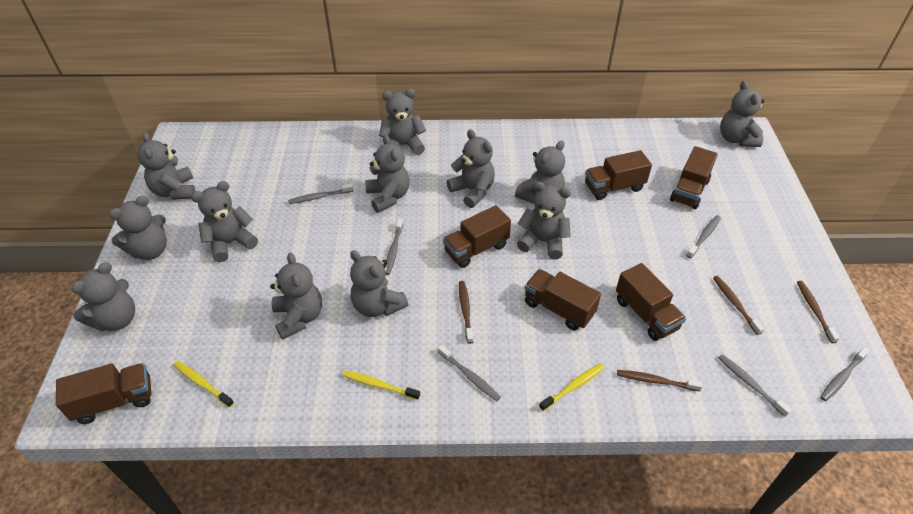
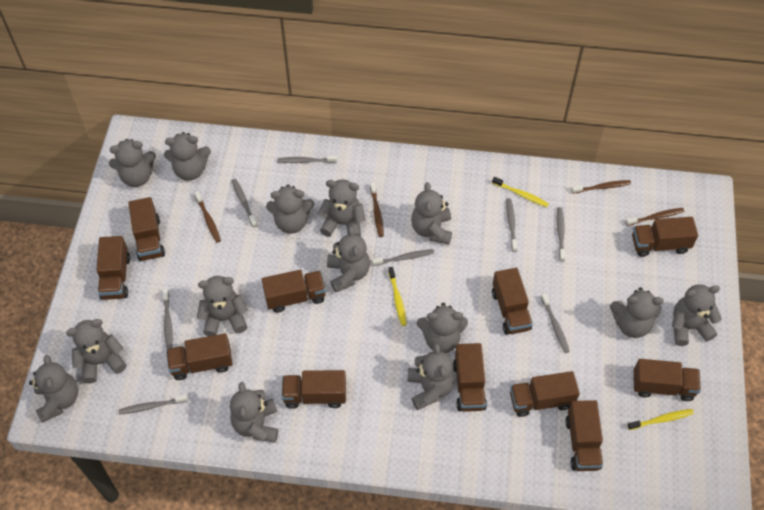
brown truck: [56,363,151,424] [443,205,511,268] [525,269,601,330] [585,150,652,200] [616,263,686,341] [670,146,718,209] = 6 -> [96,236,130,300] [128,197,165,261] [166,333,233,380] [262,270,326,313] [282,370,346,409] [453,343,487,412] [492,268,533,335] [510,371,580,417] [565,400,603,471] [632,217,698,257] [633,359,701,401] = 11
grey teddy bear: [71,262,135,331] [109,196,167,260] [137,132,196,200] [191,181,258,262] [270,252,322,339] [350,250,409,317] [365,135,410,213] [379,89,426,155] [447,129,495,208] [515,140,565,204] [517,182,571,259] [720,81,764,147] = 12 -> [29,355,78,423] [66,319,126,383] [109,139,156,187] [164,132,211,181] [197,276,248,336] [230,382,278,443] [266,184,314,234] [318,179,365,237] [327,226,370,292] [407,343,454,410] [411,182,452,245] [417,303,468,353] [610,288,664,338] [672,284,722,346] = 14
grey toothbrush: [288,183,354,204] [385,218,403,275] [438,345,501,401] [687,215,721,258] [718,354,792,417] [820,347,870,401] = 6 -> [118,394,188,415] [163,289,173,349] [232,179,257,227] [278,155,337,163] [372,249,434,266] [506,198,518,252] [541,293,570,353] [557,207,565,261] = 8

